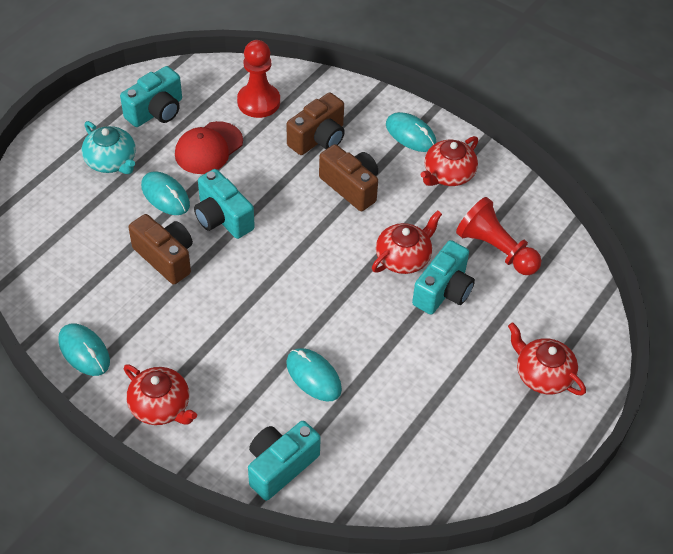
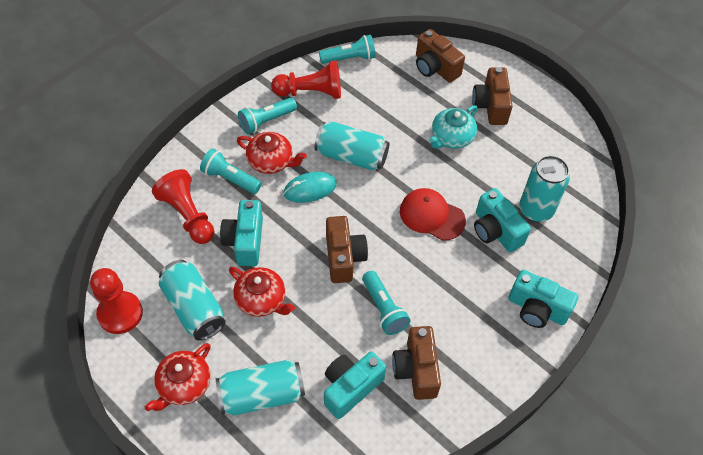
brown camera: [128,214,193,284] [287,92,345,155] [319,144,378,211] = 3 -> [326,216,368,283] [392,326,441,400] [416,29,465,83] [472,67,513,125] = 4
red pawn: [237,40,280,118] [456,197,542,275] = 2 -> [90,268,143,334] [152,169,214,244] [271,60,341,99] = 3
red teapot: [124,364,197,425] [372,210,442,274] [421,136,478,186] [508,322,586,395] = 4 -> [145,343,211,411] [229,267,295,317] [237,132,307,174] = 3
turquoise can: none = 0 -> [159,260,225,341] [216,359,305,415] [314,122,390,171] [519,155,570,222] = 4
turquoise flashlight: none = 0 -> [200,148,262,194] [238,98,297,134] [319,35,376,64] [362,271,411,335] = 4
turquoise mouse: [58,323,110,376] [141,171,190,215] [286,348,342,401] [386,112,437,152] = 4 -> [283,172,337,203] = 1

